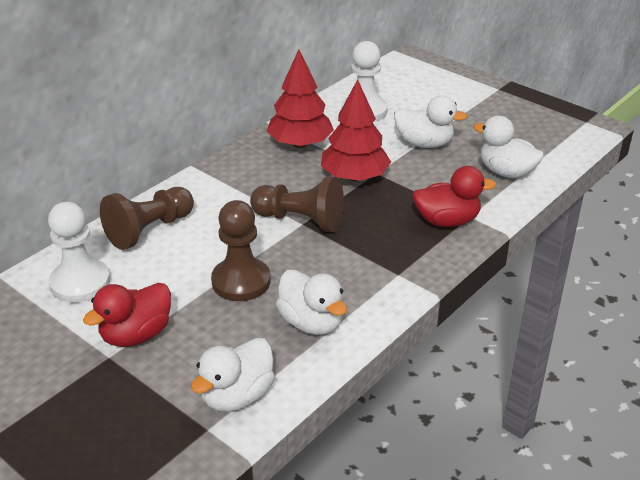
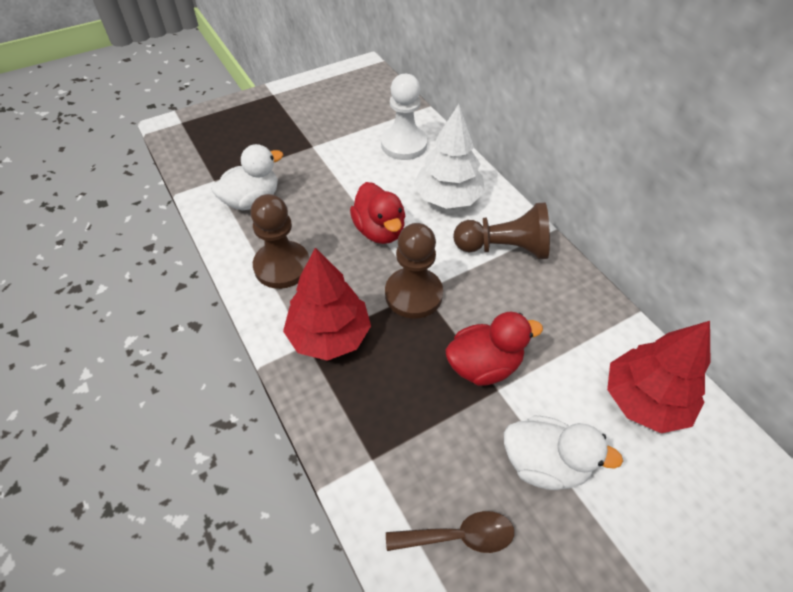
brown spoon: none = 0 -> [386,511,514,553] = 1
white duck: [191,338,275,412] [276,269,347,335] [394,95,467,148] [473,116,544,178] = 4 -> [211,144,283,210] [504,416,623,490] = 2
white pawn: [48,202,110,303] [342,41,388,122] = 2 -> [381,74,427,160] = 1
white tree: none = 0 -> [414,104,485,209] = 1

